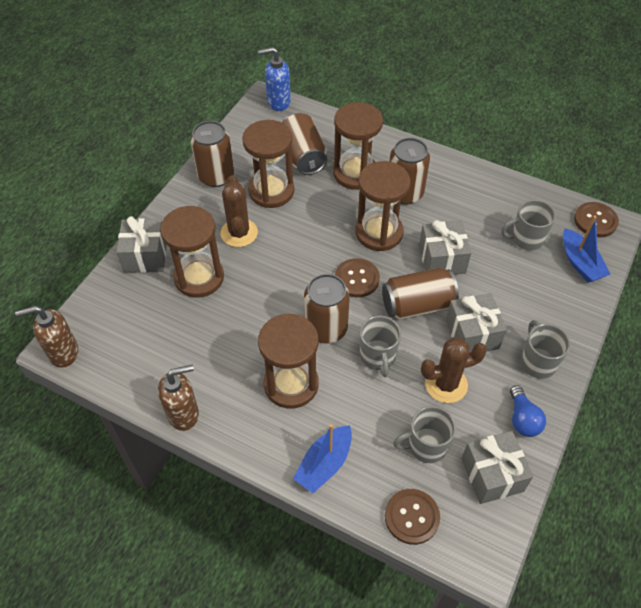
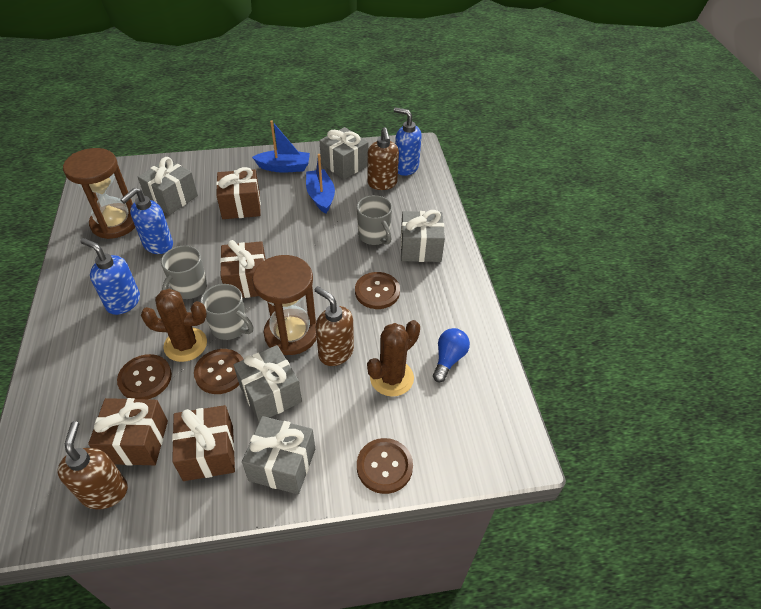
blue soap dispenser: [258,47,291,111] = 1 -> [80,238,140,315] [120,188,173,254] [394,107,422,176] = 3
brown button: [335,258,380,297] [385,489,440,545] [574,202,619,237] = 3 -> [117,354,172,399] [194,349,244,394] [355,272,400,309] [357,438,413,494] = 4
brown can: [191,121,234,187] [282,113,327,175] [304,274,350,343] [382,268,459,320] [389,138,430,205] = 5 -> none = 0
brown gift: none = 0 -> [88,398,168,465] [172,405,235,481] [216,167,261,219] [220,240,266,298] = 4
brown hourglass: [160,206,224,298] [242,120,294,208] [258,314,319,409] [333,102,383,190] [355,161,410,251] = 5 -> [63,148,135,239] [252,255,317,355] = 2
brown soap dispenser: [15,306,78,368] [158,365,199,431] = 2 -> [57,421,128,509] [315,286,354,366] [367,127,399,190] = 3
grey gift: [117,216,167,273] [419,220,471,275] [446,293,507,353] [461,431,533,504] = 4 -> [138,157,198,215] [234,345,302,422] [242,416,315,494] [319,127,368,179] [401,210,445,262] = 5
grey mug: [360,316,401,377] [393,406,456,463] [501,200,556,250] [521,320,570,379] = 4 -> [161,246,207,299] [200,284,253,340] [357,195,392,245] = 3

